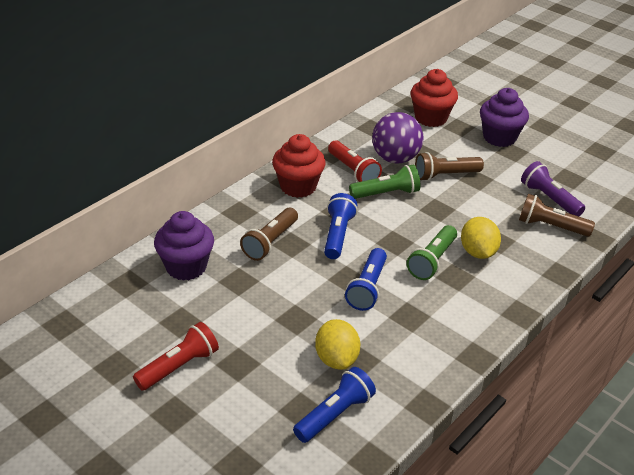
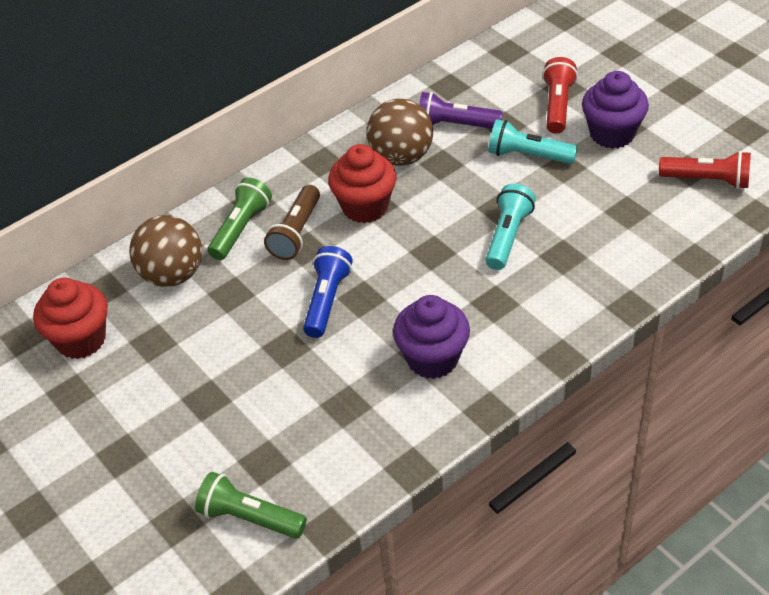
blue flashlight: [293,367,376,443] [324,193,357,259] [345,248,387,311] = 3 -> [303,246,353,338] = 1
brown ball: none = 0 -> [129,215,202,287] [367,98,433,166] = 2
brown flashlight: [240,208,298,261] [415,152,484,181] [519,194,595,237] = 3 -> [264,185,320,260] = 1
purple ball: [372,112,423,163] = 1 -> none = 0
turquoise flashlight: none = 0 -> [486,184,536,270] [488,119,578,164] = 2
yellow lemon: [315,319,360,370] [461,217,501,259] = 2 -> none = 0

